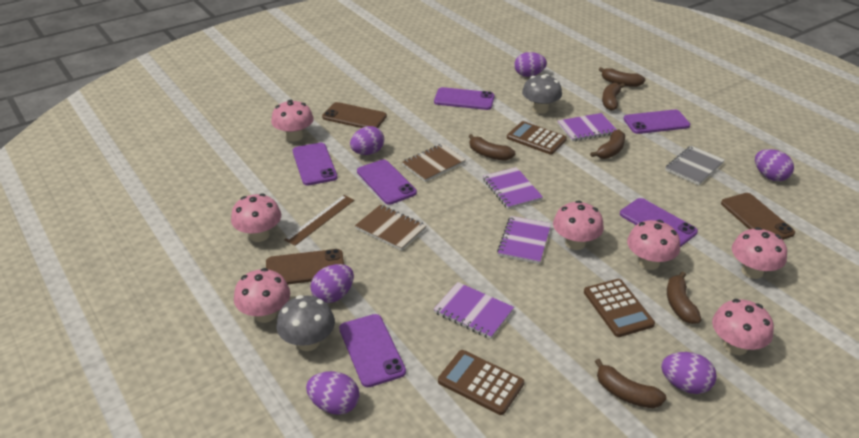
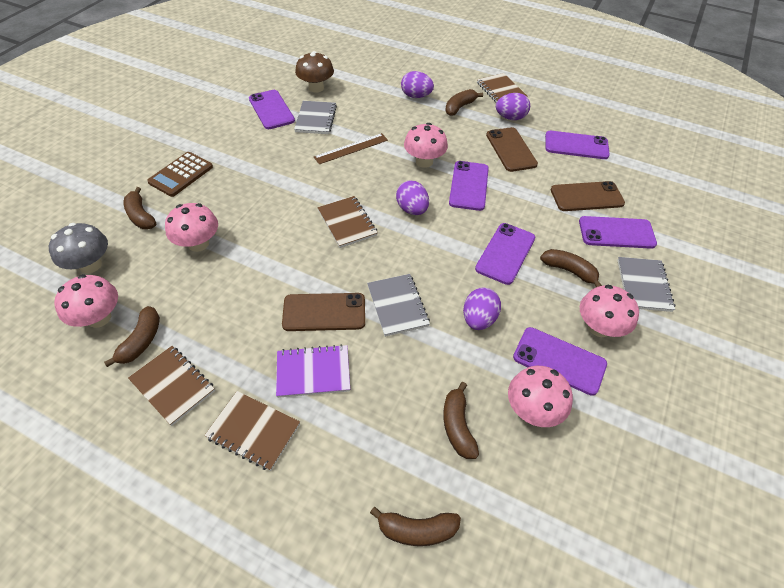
brown calculator: [438,350,524,415] [507,121,567,155] [584,279,655,337] = 3 -> [147,152,213,197] = 1
brown mushroom: none = 0 -> [295,51,334,93] = 1
brown notebook: [355,205,426,251] [402,144,466,182] = 2 -> [128,346,215,426] [204,391,300,471] [318,196,378,248] [477,73,528,103] = 4
grey mushroom: [277,295,335,351] [522,74,562,114] = 2 -> [49,223,108,273] = 1
grey notebook: [665,146,725,185] = 1 -> [294,101,337,134] [367,274,430,337] [617,257,675,312] = 3
pink mushroom: [231,193,281,242] [234,268,290,323] [271,99,314,141] [553,200,604,250] [627,220,680,270] [712,299,774,355] [732,227,787,279] = 7 -> [54,274,118,328] [165,203,218,252] [404,123,448,168] [508,366,573,427] [580,285,639,337] = 5
purple egg: [306,371,359,415] [310,264,354,303] [350,126,384,155] [514,52,547,77] [661,352,717,394] [755,149,794,181] = 6 -> [396,181,429,215] [401,71,434,98] [463,288,501,330] [496,93,530,120] = 4
purple notebook: [433,282,514,339] [483,167,543,209] [497,216,551,264] [557,113,617,142] = 4 -> [276,344,350,398] = 1

